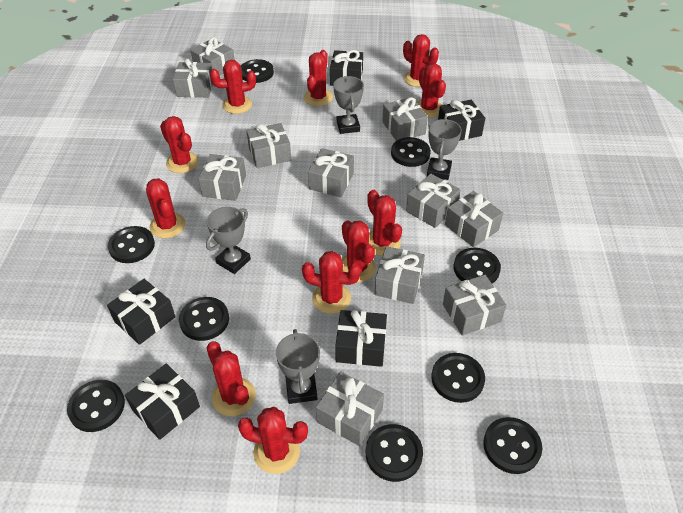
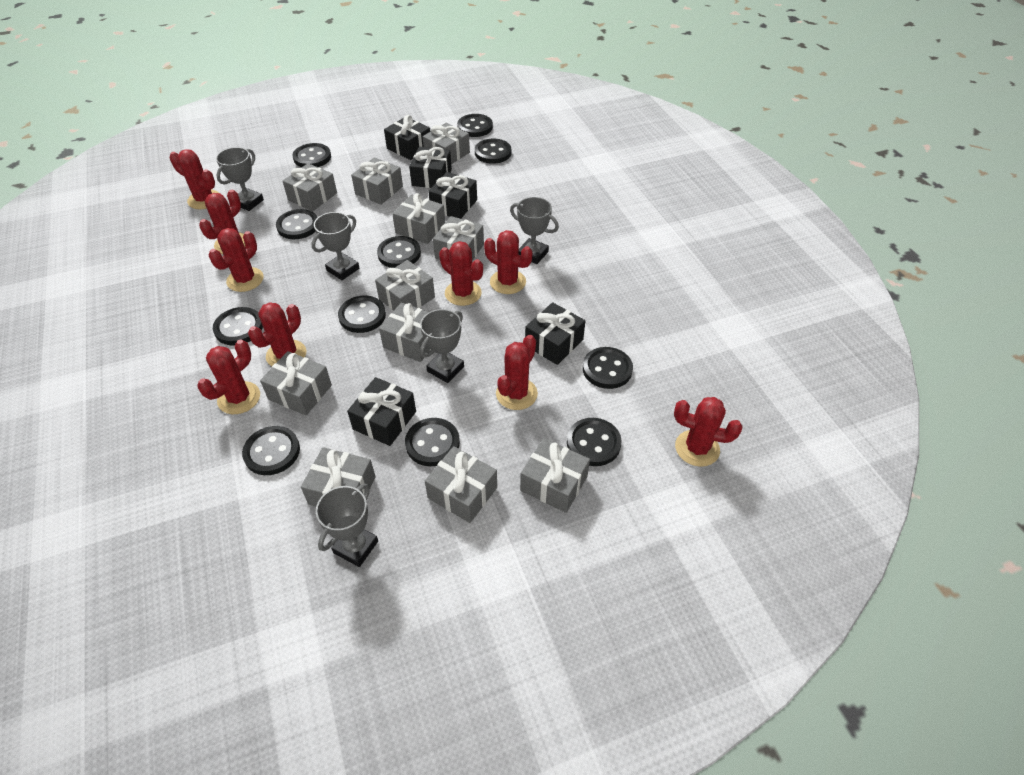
black button: [67,380,125,432] [108,226,155,263] [179,297,229,341] [241,59,274,83] [366,424,423,482] [391,137,431,167] [431,353,485,403] [454,248,501,284] [483,417,542,474] = 9 -> [213,307,263,345] [242,426,300,475] [276,209,318,239] [293,143,331,167] [338,296,386,333] [377,236,421,268] [405,418,460,466] [457,114,493,137] [475,139,511,164] [567,418,622,466] [583,347,633,389] = 11
grey trophy: [206,207,251,274] [276,329,320,404] [333,76,364,134] [427,119,462,180] = 4 -> [216,147,264,211] [311,212,359,280] [316,484,378,567] [420,309,464,383] [510,197,559,264] = 5
red cactus: [146,178,185,238] [160,116,199,173] [206,341,256,416] [210,60,256,114] [238,407,308,474] [302,251,361,314] [304,50,333,106] [342,220,376,282] [367,190,402,256] [403,34,439,87] [417,63,446,118] = 11 -> [170,149,219,209] [197,340,260,414] [199,190,245,254] [209,228,264,292] [248,302,306,366] [439,241,483,306] [484,230,532,294] [496,335,538,410] [674,397,742,467] = 9

